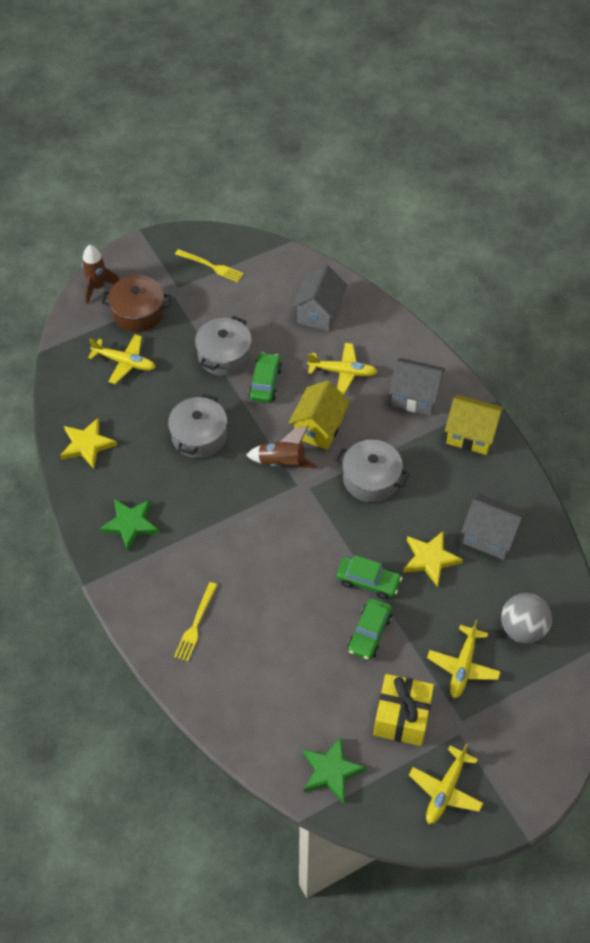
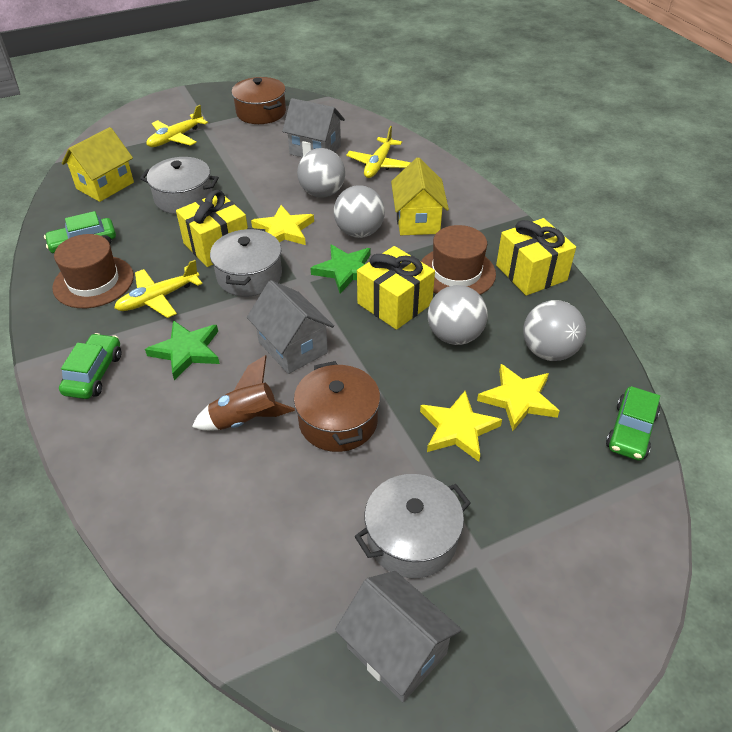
brown hat: none = 0 -> [52,234,134,308] [421,225,496,295] = 2
brown pot: [102,275,171,332] = 1 -> [232,77,286,124] [294,361,380,452] = 2
brown rocket: [82,245,120,304] [246,426,317,468] = 2 -> [192,355,295,431] = 1
grey ball: [501,593,552,643] = 1 -> [297,148,345,198] [334,185,385,238] [428,285,488,345] [523,300,586,361] = 4
yellow fork: [174,582,217,661] [175,249,244,282] = 2 -> none = 0
yellow gift: [373,674,434,746] = 1 -> [176,190,248,267] [357,246,435,330] [496,218,576,296] = 3
yellow plane: [88,334,156,384] [307,343,378,395] [409,743,483,824] [427,620,501,699] = 4 -> [114,260,203,318] [147,105,208,147] [346,126,411,178] = 3
yellow star: [60,418,117,469] [403,531,463,587] = 2 -> [251,205,314,245] [420,391,502,462] [477,364,559,431] = 3

